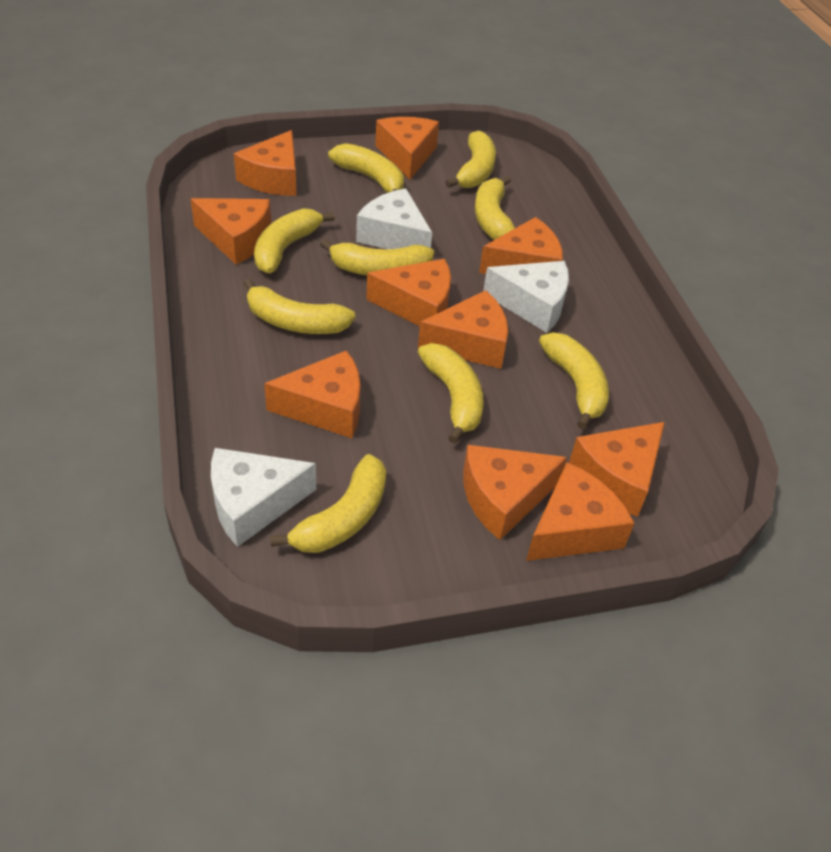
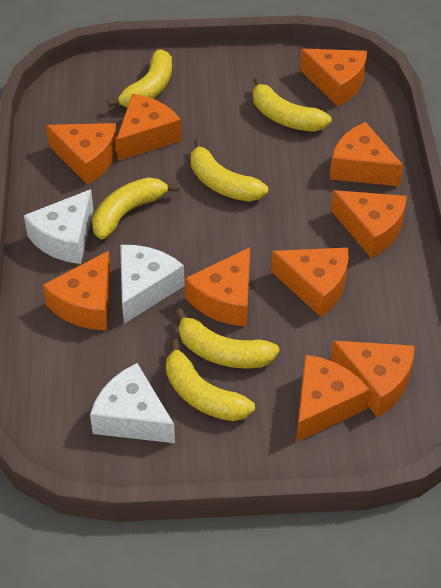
yellow banana: [243,278,355,334] [254,208,335,273] [270,454,386,553] [320,239,434,275] [328,143,404,193] [418,343,484,444] [445,130,496,188] [475,176,515,240] [539,332,609,430] = 9 -> [92,177,179,240] [107,49,172,108] [166,339,255,421] [175,308,280,368] [191,139,268,202] [253,77,332,132] = 6

